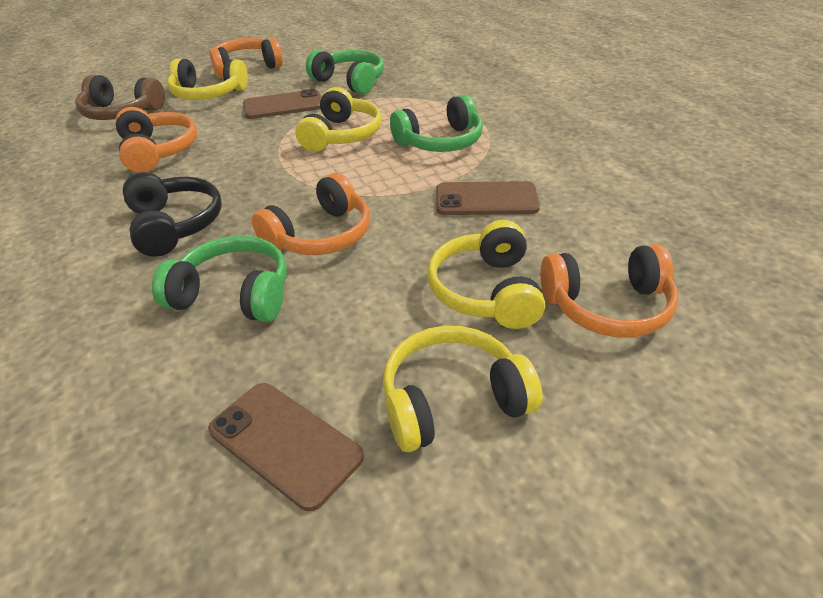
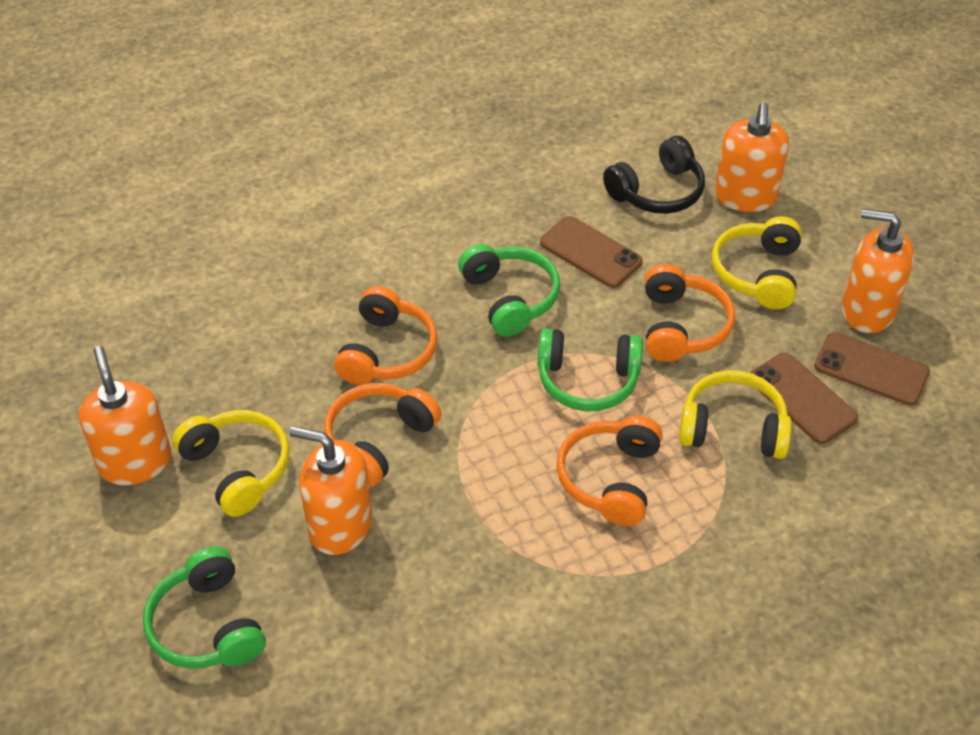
brown headphones: [75,75,165,120] = 1 -> none = 0
orange soap dispenser: none = 0 -> [79,346,172,485] [289,426,372,555] [715,102,789,212] [842,209,915,333] = 4
yellow headphones: [168,59,248,100] [296,87,382,152] [383,326,543,452] [427,220,545,329] = 4 -> [172,410,290,517] [679,370,792,459] [712,216,802,309] = 3

